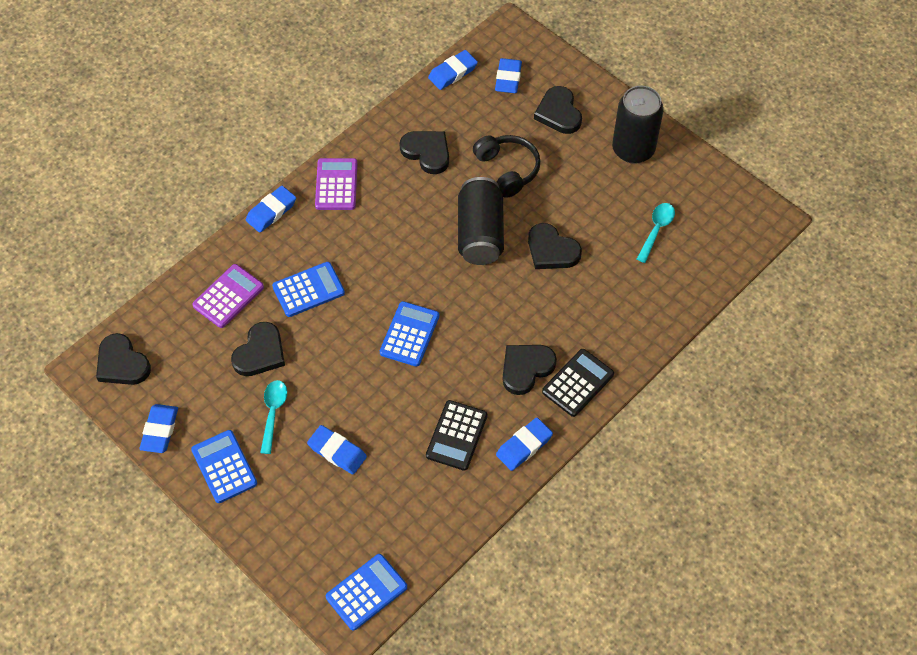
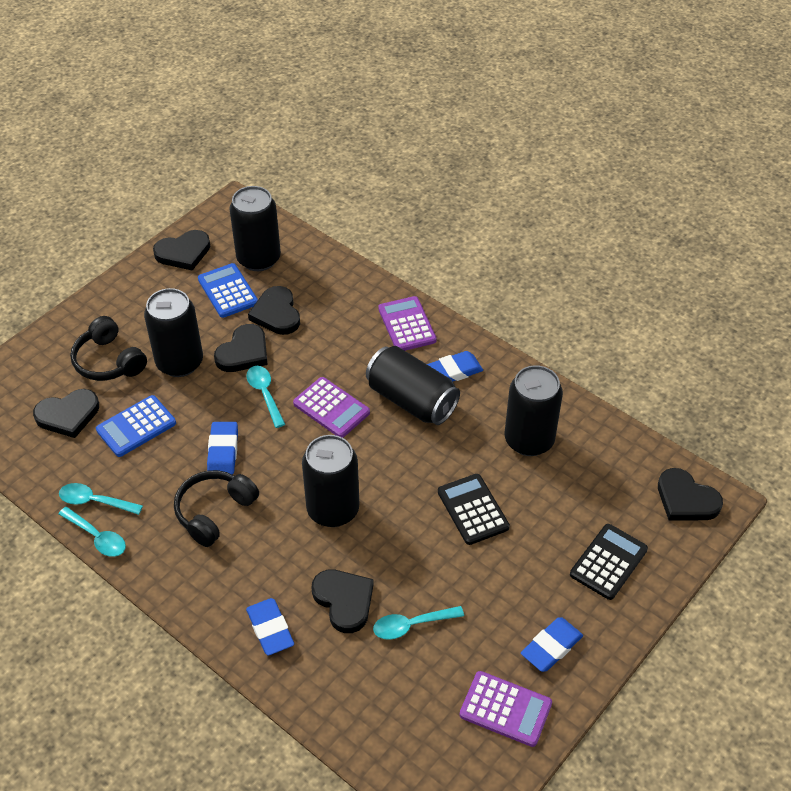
black can: [458,177,504,265] [612,86,664,164] = 2 -> [144,288,203,377] [229,186,281,271] [302,435,359,527] [366,346,460,425] [505,365,563,456] = 5
black headphones: [473,135,541,198] = 1 -> [70,316,147,381] [174,470,259,547] = 2
blue calculator: [191,430,257,503] [272,262,345,317] [326,554,407,631] [380,301,439,367] = 4 -> [96,395,176,457] [198,263,258,318] = 2
blue eraser: [139,404,178,453] [246,186,296,233] [307,425,367,475] [428,50,478,90] [495,58,522,93] [496,417,553,471] = 6 -> [207,422,238,474] [246,598,294,655] [427,351,483,382] [521,618,583,672] = 4
purple calculator: [192,264,264,328] [315,158,357,210] = 2 -> [293,377,370,438] [378,296,437,351] [459,671,552,747] = 3
turquoise spoon: [260,380,287,454] [637,203,675,263] = 2 -> [59,483,143,515] [59,507,126,557] [247,366,285,428] [373,606,464,640] = 4

